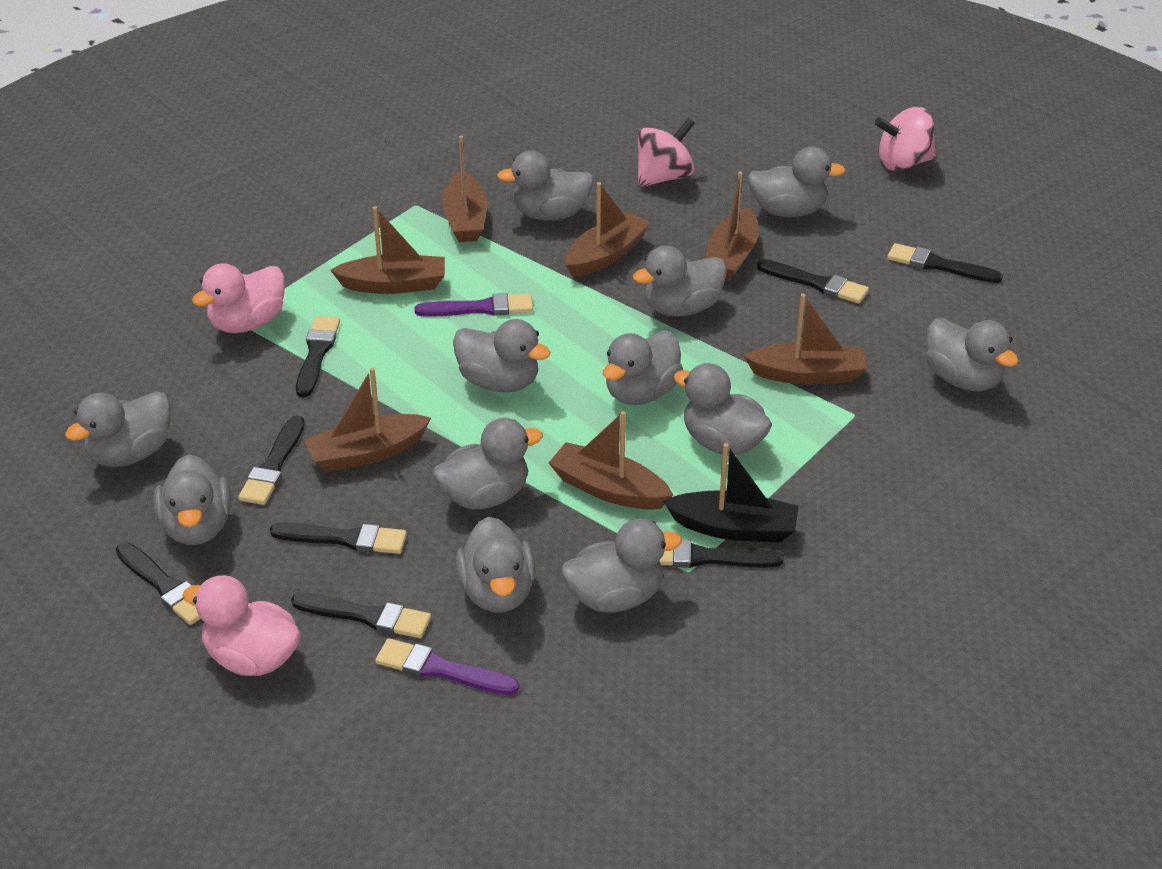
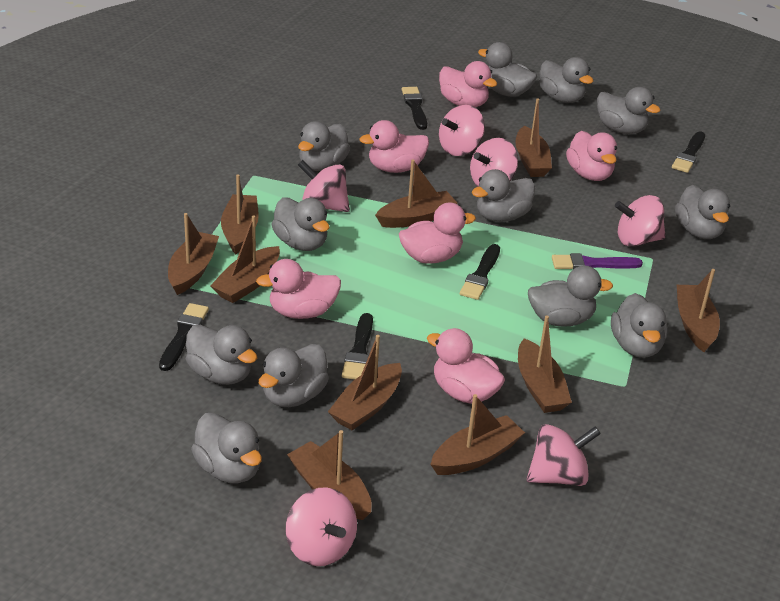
black boat: [663,443,799,543] = 1 -> none = 0
black brush: [116,542,201,625] [238,415,305,505] [270,522,407,554] [291,593,431,638] [296,316,340,397] [659,539,784,568] [757,259,869,303] [887,243,1003,283] = 8 -> [159,303,209,371] [342,313,373,380] [402,87,427,130] [460,244,500,300] [672,131,705,173] = 5
brown boat: [304,367,431,472] [330,206,445,294] [442,136,487,242] [549,411,673,510] [565,182,651,277] [705,172,759,280] [744,294,867,385] = 7 -> [168,213,219,295] [210,215,280,303] [221,174,259,254] [287,430,372,520] [328,335,402,430] [375,159,458,228] [430,394,525,475] [515,98,552,177] [518,316,572,413] [677,269,720,352] = 10
pink duck: [182,575,301,676] [192,263,285,333] = 2 -> [256,259,341,319] [359,120,429,173] [399,202,476,264] [427,328,505,404] [439,61,497,107] [566,131,617,181] = 6
pink spinning top: [637,118,695,187] [875,107,937,171] = 2 -> [286,487,357,566] [298,160,350,212] [439,105,485,156] [470,138,518,187] [527,424,601,486] [615,195,666,247] = 6
purple brush: [375,638,519,695] [415,293,533,317] = 2 -> [552,253,643,269] = 1

